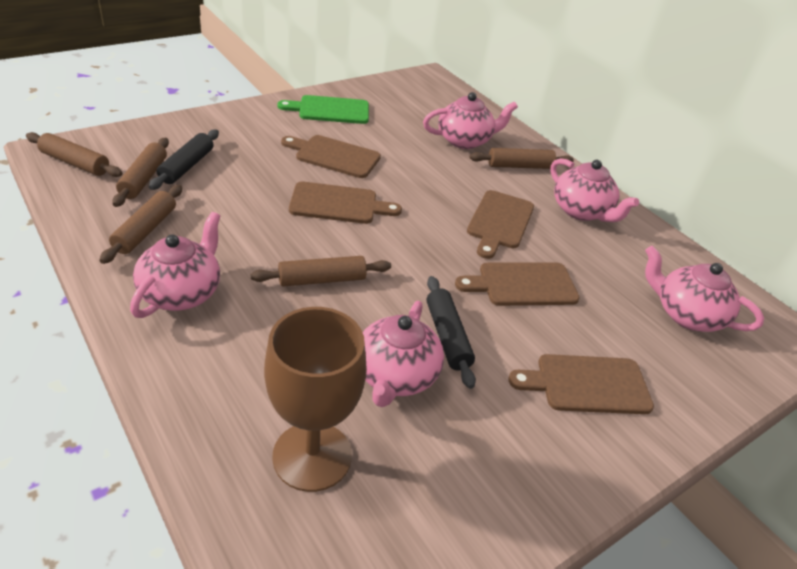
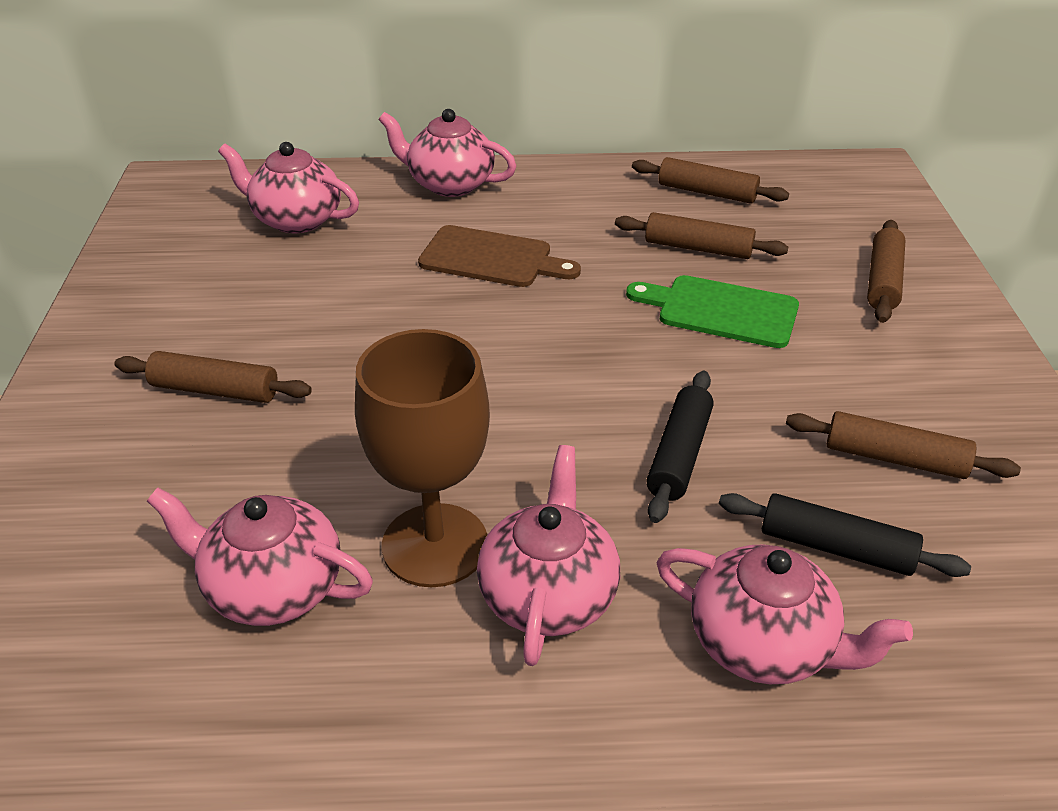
brown cutting board: [281,135,381,178] [289,182,402,224] [455,262,580,306] [467,190,534,259] [508,354,654,414] = 5 -> [418,225,581,287] = 1

